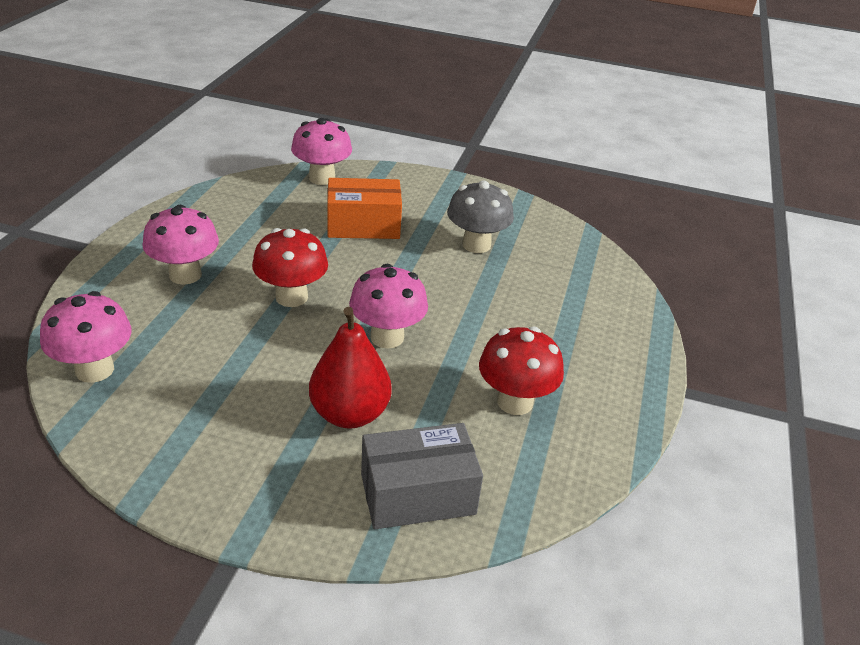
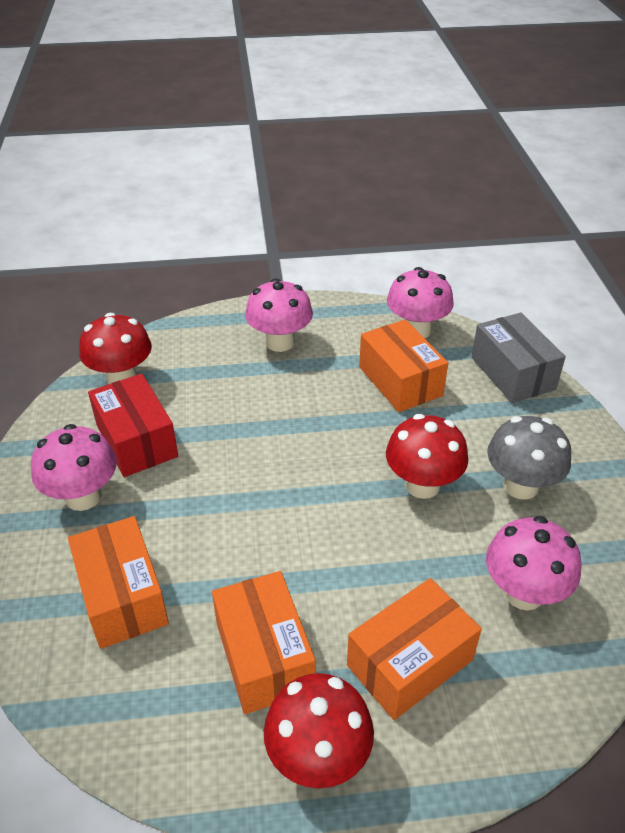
orange box: [327,178,402,239] = 1 -> [68,516,169,649] [212,571,316,714] [347,578,482,720] [359,319,448,412] = 4
red box: none = 0 -> [88,374,178,477] = 1
red mushroom: [252,228,328,307] [479,327,564,415] = 2 -> [79,313,152,384] [264,673,374,789] [386,414,468,499] = 3
red pear: [309,307,392,429] = 1 -> none = 0

